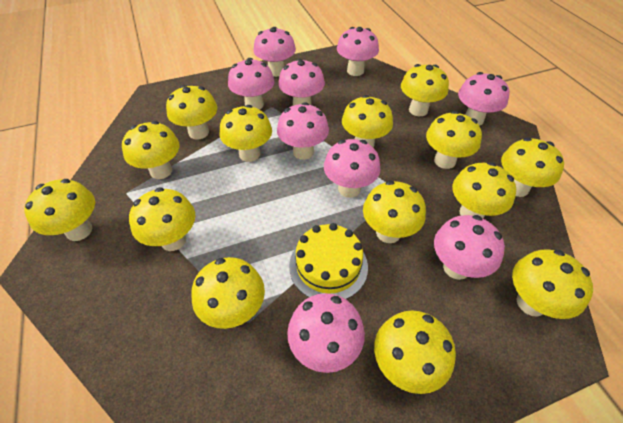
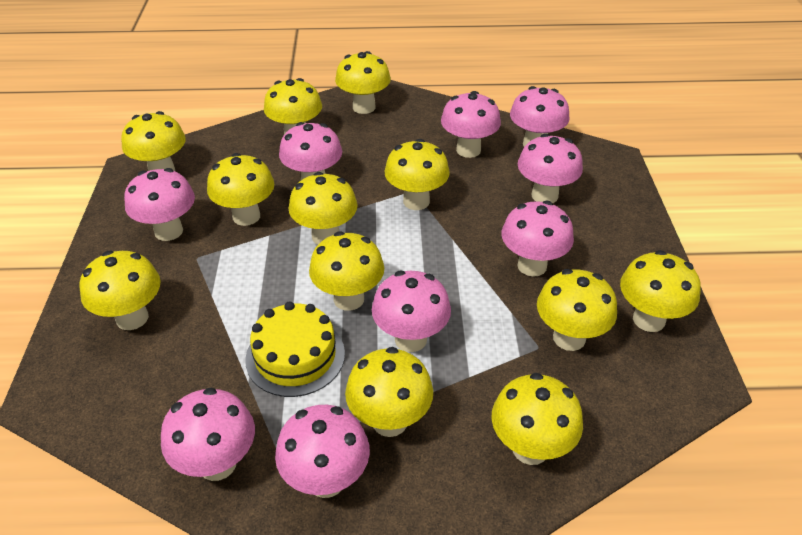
yellow mushroom: [24,179,95,241] [122,121,179,179] [129,187,196,251] [166,85,217,140] [191,257,265,329] [220,105,272,162] [342,95,393,148] [363,181,426,243] [374,311,456,394] [401,64,449,116] [426,111,482,169] [452,162,516,219] [501,137,564,197] [512,249,593,319] = 14 -> [79,251,161,330] [121,111,186,171] [207,153,274,226] [264,78,322,134] [289,172,357,245] [309,231,384,311] [335,51,391,114] [345,347,433,437] [385,139,450,210] [491,373,583,465] [537,269,617,351] [620,250,701,332] = 12

